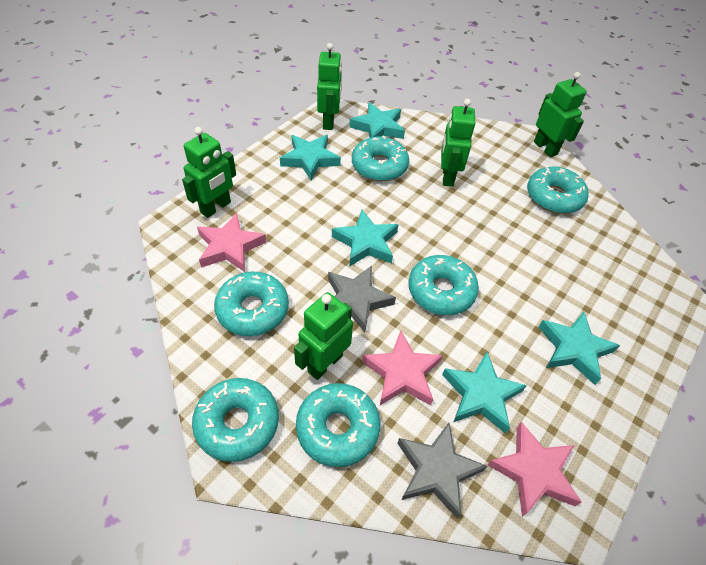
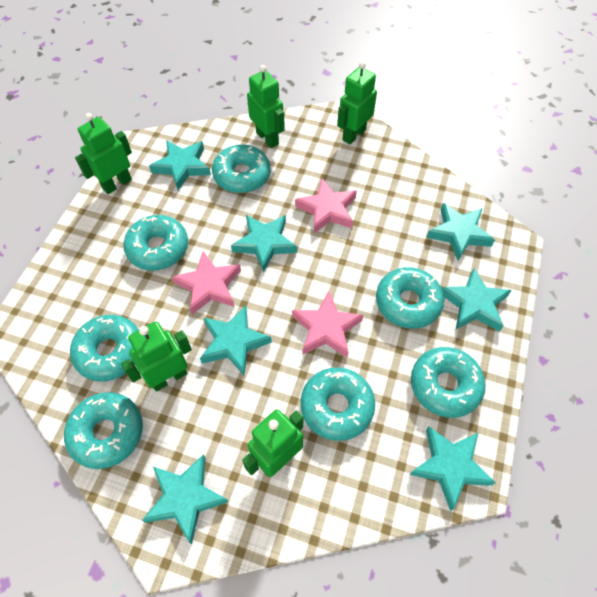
grey star: [328,266,396,333] [397,423,487,519] = 2 -> none = 0
turquoise donut: [192,378,279,462] [214,272,289,336] [296,383,380,467] [352,136,409,181] [408,255,479,315] [527,167,589,214] = 6 -> [64,393,143,469] [70,315,139,382] [123,215,188,270] [212,145,270,193] [301,368,375,441] [376,267,444,329] [411,347,486,418] = 7
turquoise star: [280,135,341,180] [332,210,399,267] [349,102,405,139] [442,352,527,434] [539,312,620,385] = 5 -> [142,454,229,544] [149,140,211,190] [200,306,272,375] [231,215,297,273] [410,426,496,511] [426,203,495,261] [441,268,512,332] = 7

